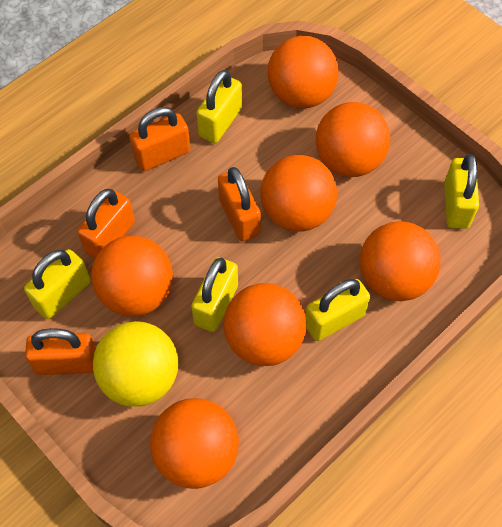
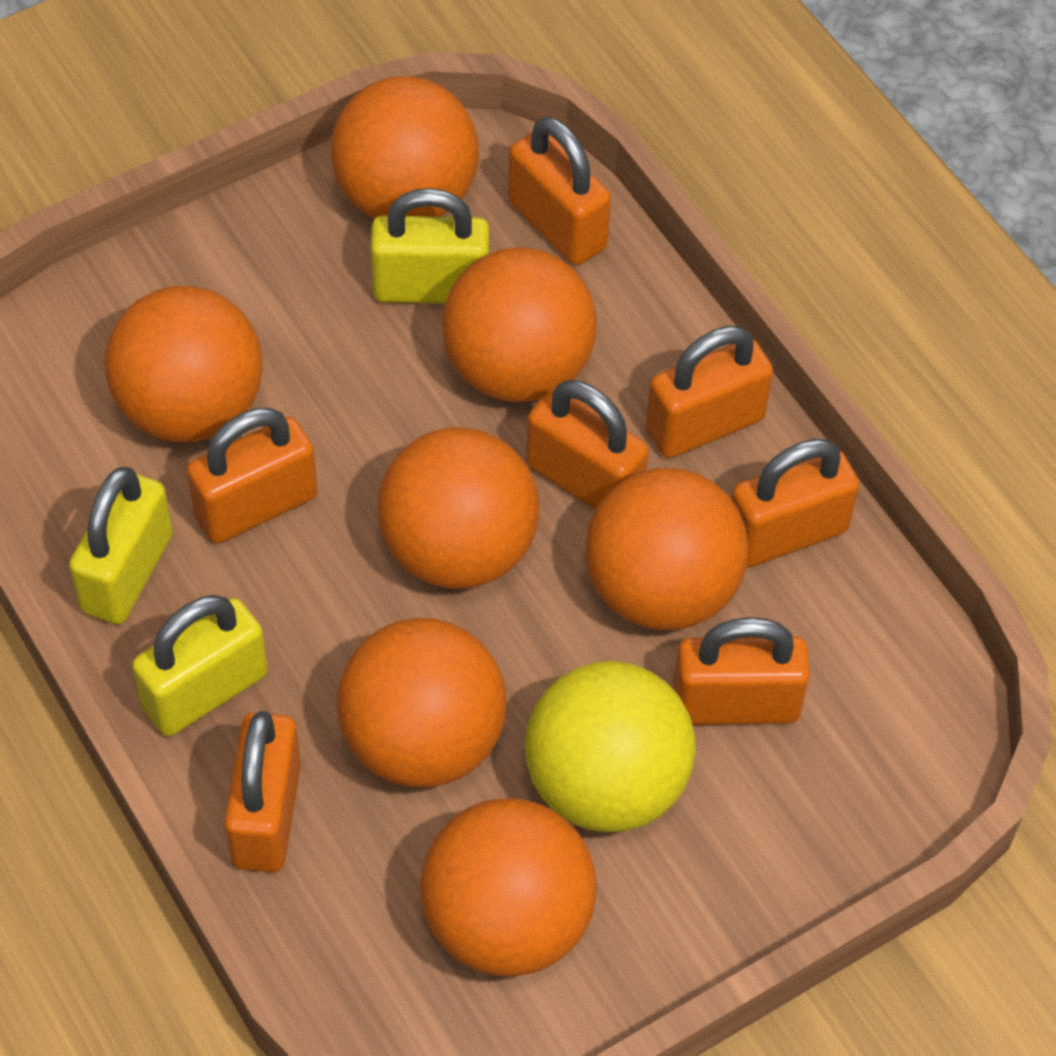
orange padlock: [25,328,96,375] [77,189,135,259] [129,107,190,171] [218,167,261,241] = 4 -> [187,408,317,544] [224,711,301,872] [508,116,611,265] [526,380,649,510] [646,326,773,458] [673,617,810,725] [731,439,859,567] = 7
yellow padlock: [24,249,91,319] [191,257,238,332] [197,70,242,143] [306,279,370,341] [444,154,479,229] = 5 -> [69,467,173,624] [132,595,268,736] [371,188,489,304] = 3

